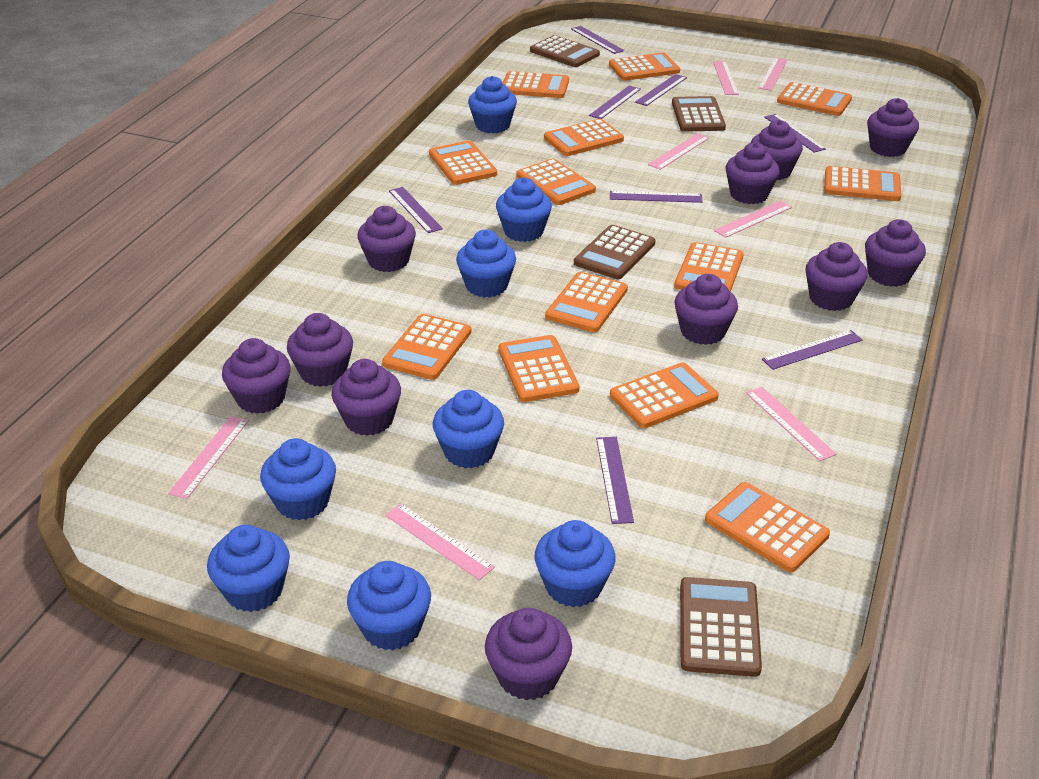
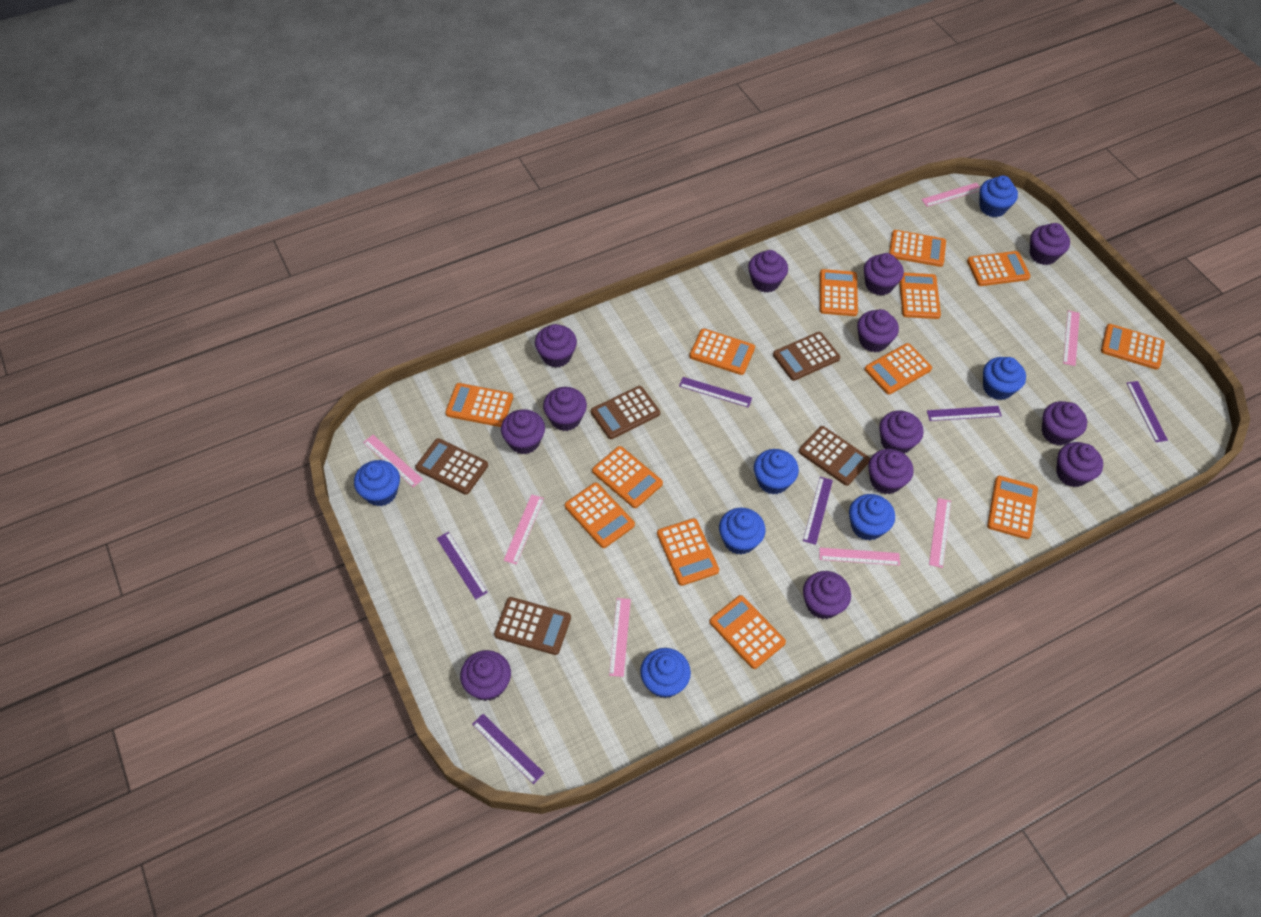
blue cupcake: [207,525,290,612] [260,438,336,520] [347,561,431,650] [433,390,504,469] [456,230,516,298] [468,76,517,133] [496,178,552,242] [535,520,616,607] = 8 -> [354,460,400,506] [640,648,691,698] [719,508,766,555] [754,449,799,495] [849,494,895,541] [980,176,1018,217] [983,357,1026,400] = 7
brown calculator: [530,35,600,67] [574,225,655,279] [672,96,726,132] [680,577,762,677] = 4 -> [415,438,488,495] [494,597,571,655] [591,386,660,439] [773,332,840,381] [799,426,870,486] = 5
purple cupcake: [222,338,291,414] [287,313,353,387] [332,359,401,436] [357,206,416,272] [485,608,572,701] [674,274,738,345] [726,142,780,204] [751,120,803,180] [805,242,868,311] [865,219,926,287] [867,98,919,157] = 11 -> [460,650,511,701] [501,409,545,454] [535,324,577,368] [543,387,587,431] [748,250,788,293] [803,571,851,619] [857,309,899,352] [864,253,904,296] [868,449,914,494] [879,410,924,454] [1030,223,1070,265] [1042,401,1087,446] [1056,442,1103,487] = 13
purple ruler: [389,187,443,233] [571,26,625,54] [589,85,641,119] [596,437,634,524] [610,191,703,203] [635,74,687,106] [762,330,863,370] [764,114,826,152] = 8 -> [437,532,488,599] [472,714,545,784] [679,377,752,408] [803,477,833,545] [927,406,1002,421] [1126,381,1168,442] = 6

